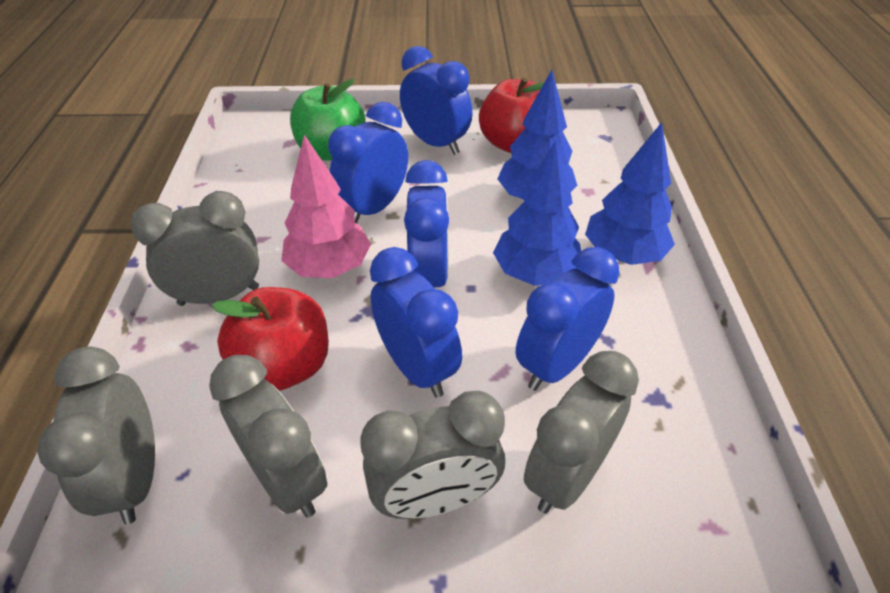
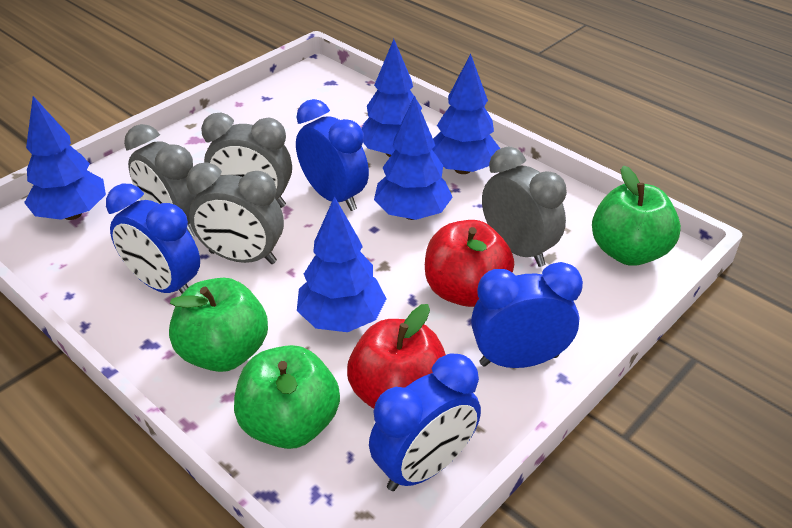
blue clock: [328,102,408,224] [370,247,462,398] [400,46,472,155] [404,160,449,287] [516,247,620,391] = 5 -> [106,184,200,293] [296,99,369,211] [369,353,481,491] [471,262,583,368] = 4
blue tree: [493,141,581,286] [498,70,578,199] [585,122,675,265] = 3 -> [24,96,106,220] [297,196,387,332] [361,39,422,157] [374,96,453,220] [432,54,500,174] = 5
green apple: [290,79,365,160] = 1 -> [169,278,268,372] [234,345,340,449] [592,165,681,266] = 3
grey clock: [37,346,155,524] [131,191,259,306] [209,355,327,518] [360,391,505,519] [524,351,639,514] = 5 -> [124,124,197,237] [186,162,284,264] [201,113,292,208] [482,147,567,267] = 4
pink tree: [281,135,371,278] = 1 -> none = 0

